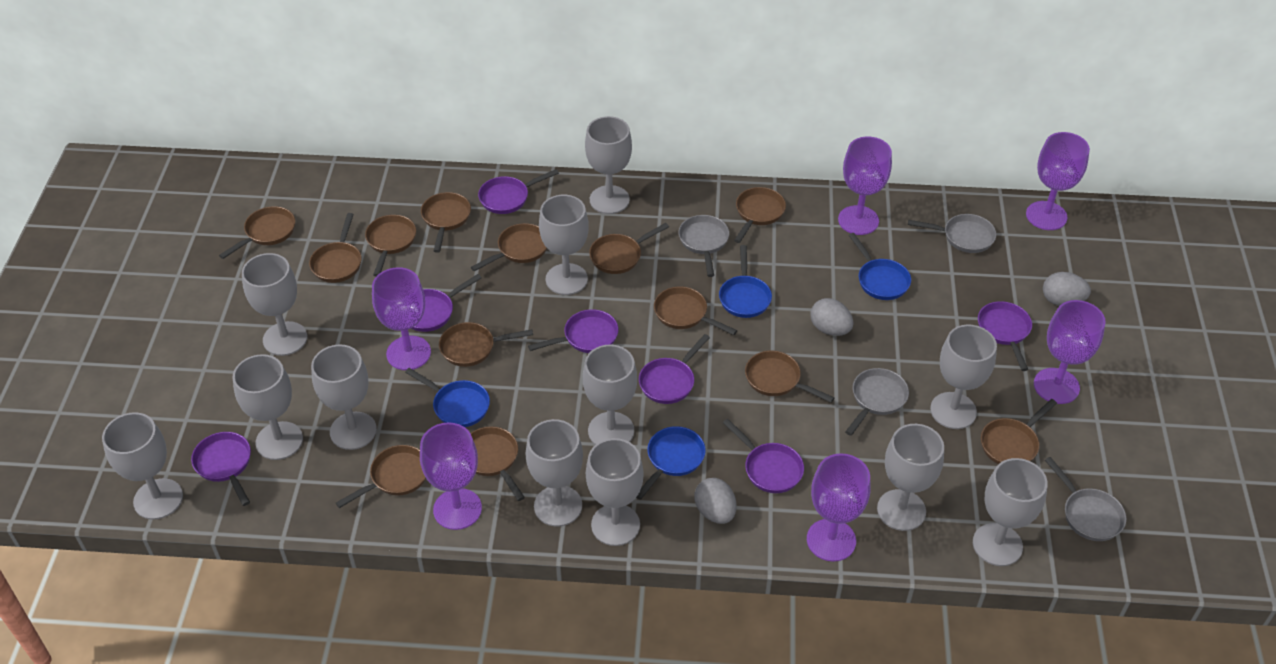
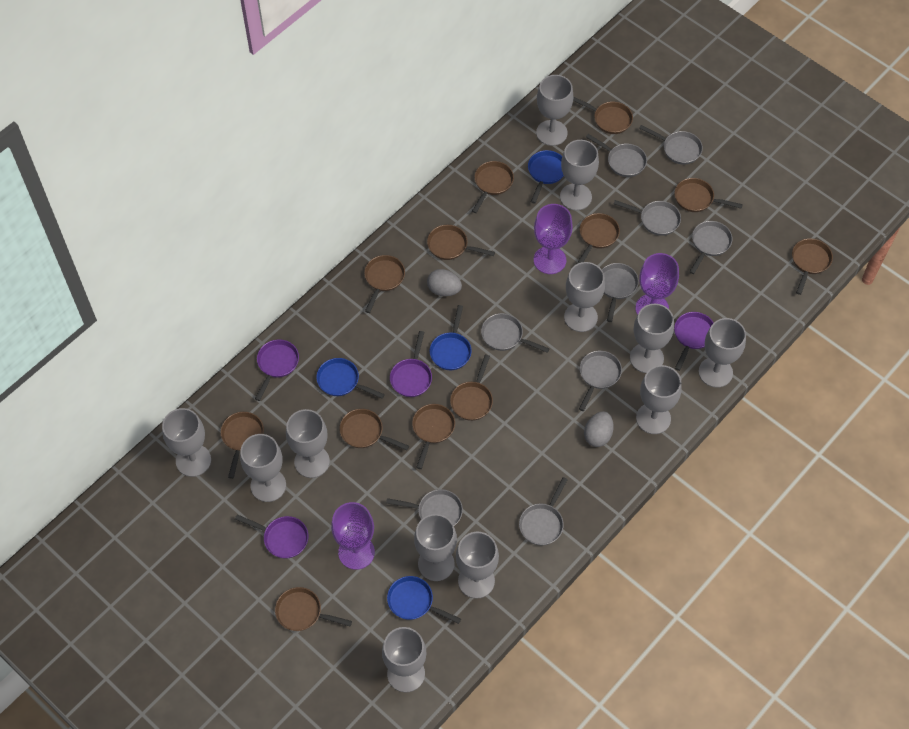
brown pan: [219,206,295,259] [309,213,362,283] [336,445,426,508] [365,215,416,277] [421,192,471,253] [439,322,533,367] [470,426,525,501] [471,223,547,271] [589,223,669,274] [654,287,737,335] [734,187,786,243] [745,351,834,403] [981,399,1057,464] = 13 -> [221,412,264,479] [275,587,352,631] [339,409,409,450] [364,255,405,313] [412,404,455,469] [427,225,495,260] [450,355,493,421] [472,161,514,213] [573,96,633,134] [577,213,620,264] [674,178,743,212] [792,238,833,295] = 12
grey egg: [694,478,737,524] [810,298,853,336] [1043,272,1091,306] = 3 -> [427,269,462,296] [584,412,613,447] = 2
grey pan: [679,215,729,277] [845,368,909,436] [908,214,996,253] [1045,457,1126,541] = 4 -> [386,489,463,526] [481,313,550,353] [519,477,568,546] [579,351,622,411] [586,134,647,177] [602,263,639,322] [614,200,681,236] [639,125,703,165] [689,221,733,274] = 9
purple goblet: [372,267,431,370] [420,422,482,530] [807,453,871,562] [838,137,892,235] [1026,132,1090,230] [1034,300,1105,404] = 6 -> [331,502,375,570] [534,204,573,274] [635,253,679,315] = 3
purple pan: [191,432,251,506] [411,274,481,332] [478,169,559,214] [528,309,618,353] [639,334,710,404] [723,419,804,493] [978,301,1032,371] = 7 -> [235,514,308,559] [255,339,299,401] [390,331,432,397] [674,312,714,371] = 4

